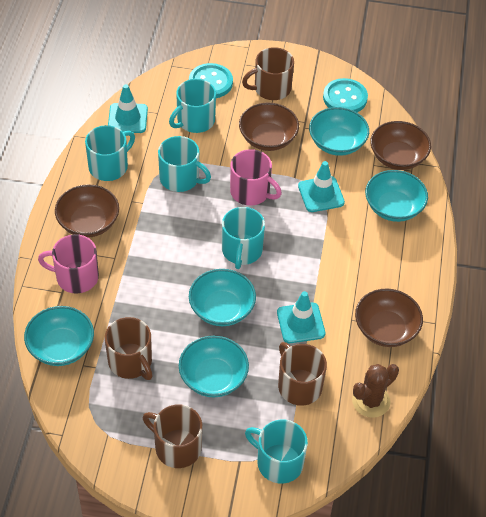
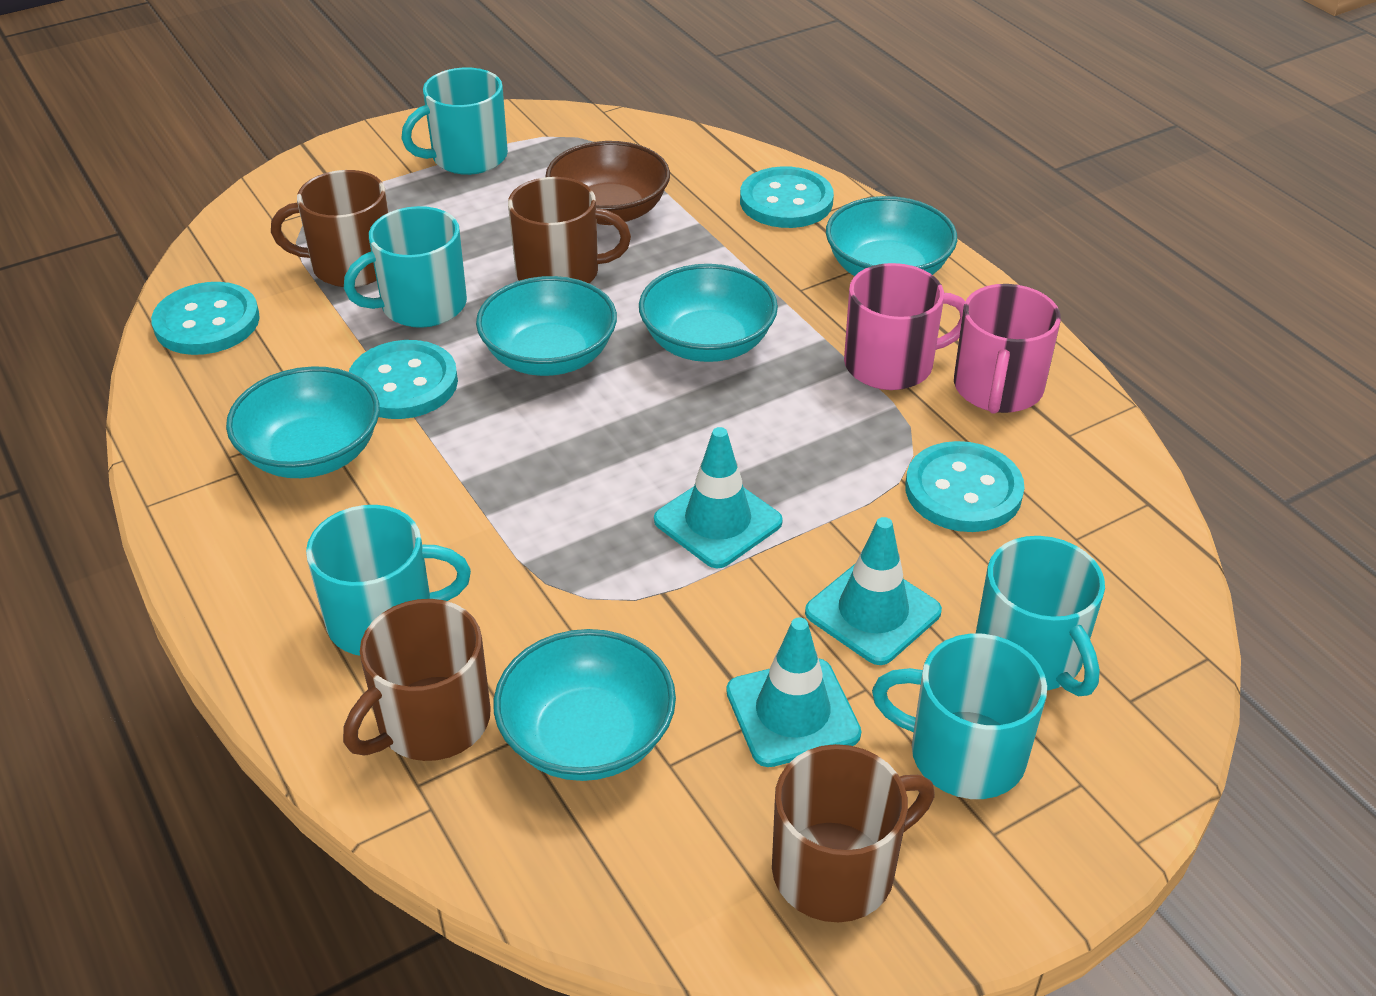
brown bowl: [55,184,119,238] [239,103,299,151] [355,289,423,347] [370,121,431,170] = 4 -> [545,141,670,225] = 1
brown cactus: [352,364,399,418] = 1 -> none = 0
turquoise button: [189,63,233,98] [323,78,368,112] = 2 -> [151,282,260,355] [349,340,458,419] [740,166,834,228] [905,441,1025,532] = 4

